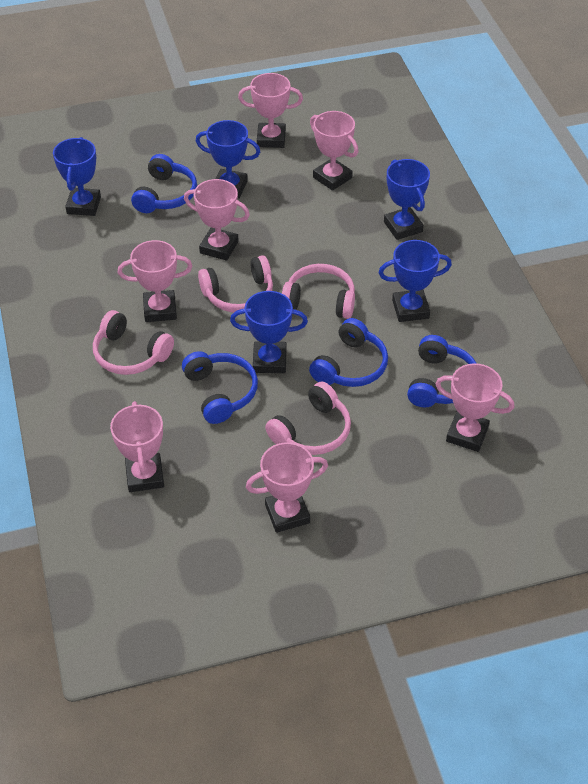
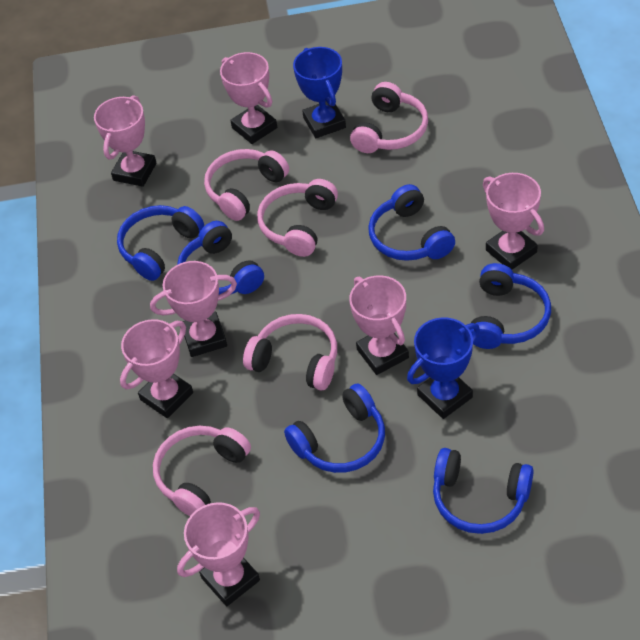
blue headphones: [131,154,197,213] [182,351,258,424] [309,318,388,387] [407,335,477,408] = 4 -> [117,205,204,281] [177,221,264,295] [284,384,385,473] [368,184,455,261] [433,448,534,534] [470,263,551,349] = 6
blue trophy: [53,137,101,216] [196,120,260,199] [230,291,308,373] [379,240,452,322] [384,159,430,240] = 5 -> [293,47,346,138] [407,317,480,419] = 2
pink headphones: [93,310,174,375] [198,255,273,312] [265,382,351,455] [282,264,355,319] = 4 -> [153,426,251,516] [204,149,289,221] [243,314,337,391] [257,179,338,257] [350,82,428,153] = 5

